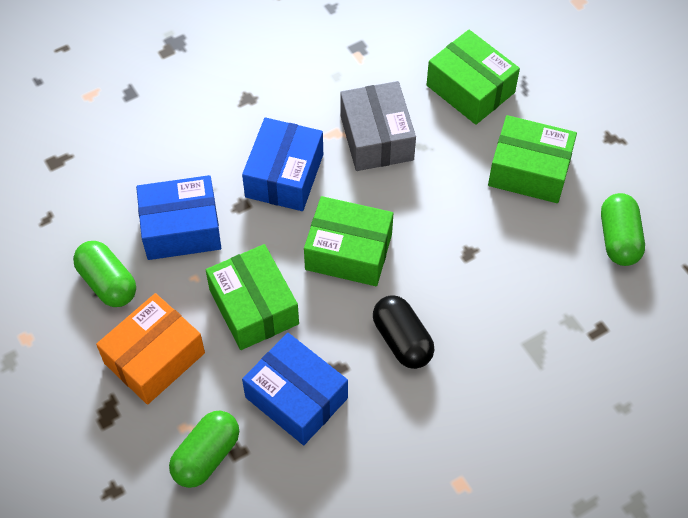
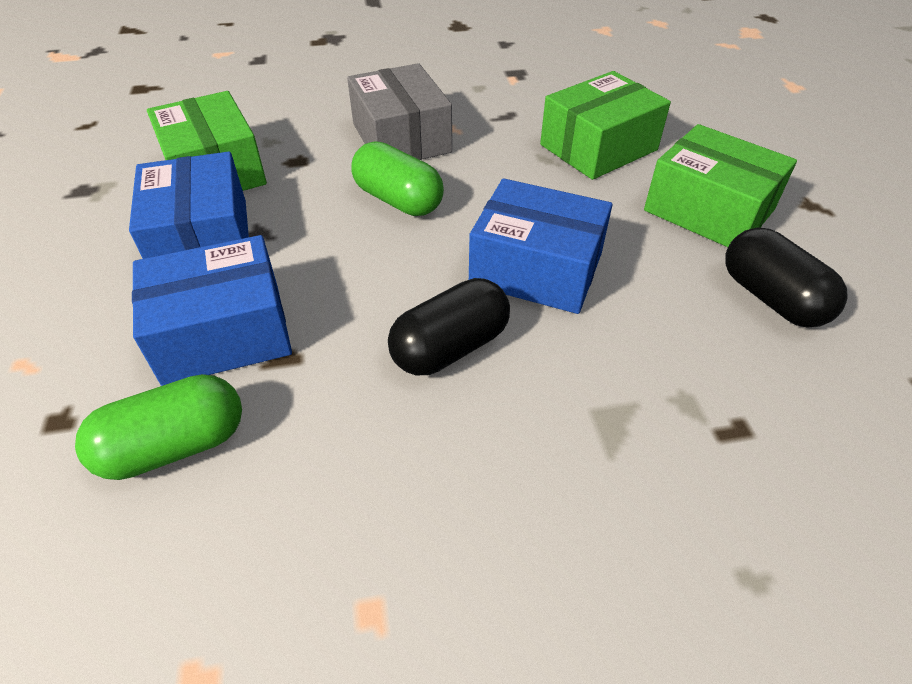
black capsule: [373,295,434,369] = 1 -> [388,278,510,375] [725,227,848,327] = 2
green box: [206,244,299,350] [304,196,393,286] [427,30,520,125] [488,115,577,203] = 4 -> [147,91,267,191] [540,71,671,180] [644,124,797,247] = 3
green capsule: [73,241,136,307] [169,411,239,488] [601,193,645,266] = 3 -> [75,374,242,480] [351,141,444,216] = 2
orange box: [96,293,205,404] = 1 -> none = 0

